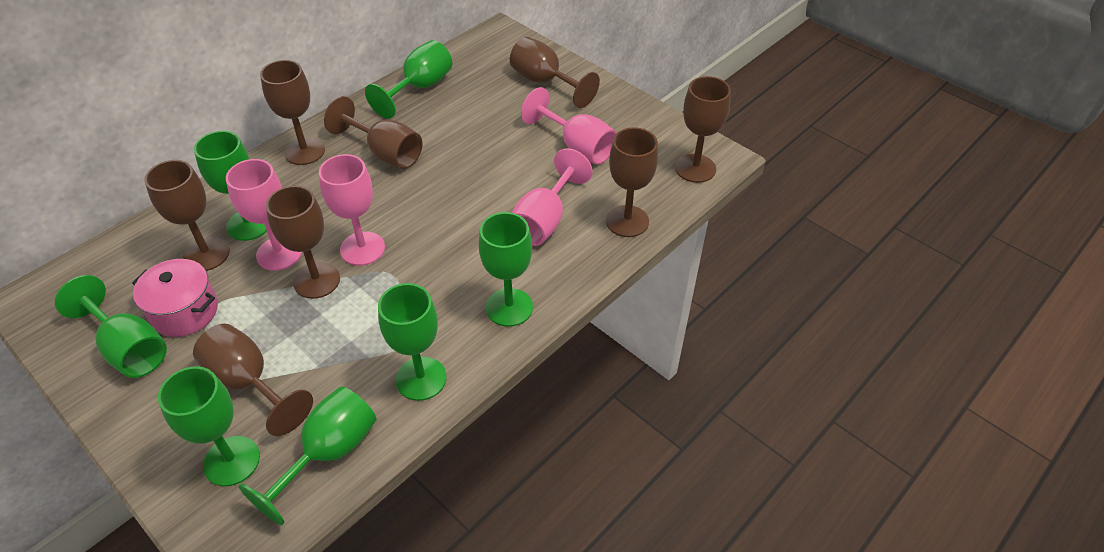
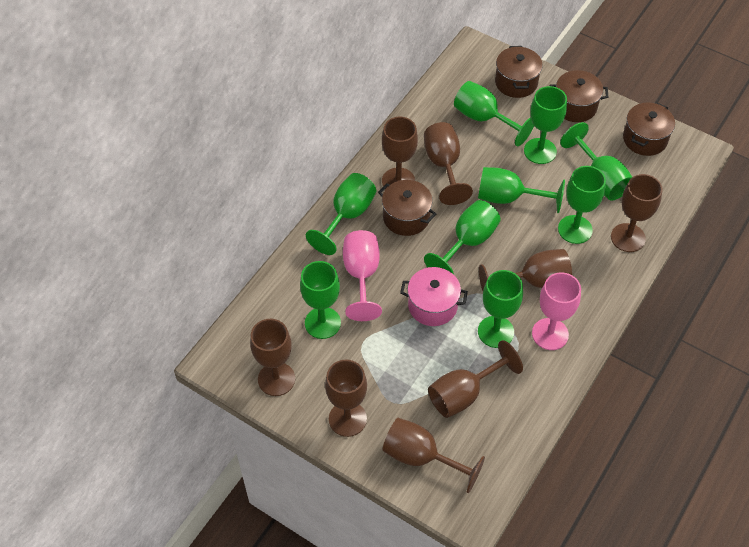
brown pot: none = 0 -> [378,180,436,236] [495,46,543,98] [550,70,608,122] [623,102,675,156] = 4
green goblet: [55,275,167,378] [158,366,260,486] [194,131,267,241] [239,386,376,525] [365,40,453,119] [378,283,447,401] [479,212,533,327] = 7 -> [300,261,341,339] [306,173,376,255] [424,200,501,275] [454,81,534,146] [478,167,565,213] [478,270,523,348] [524,86,567,164] [558,166,606,244] [560,122,632,201] = 9
pink goblet: [226,159,302,271] [319,154,385,266] [512,148,593,246] [521,87,617,165] = 4 -> [343,230,382,321] [532,272,581,350] = 2

